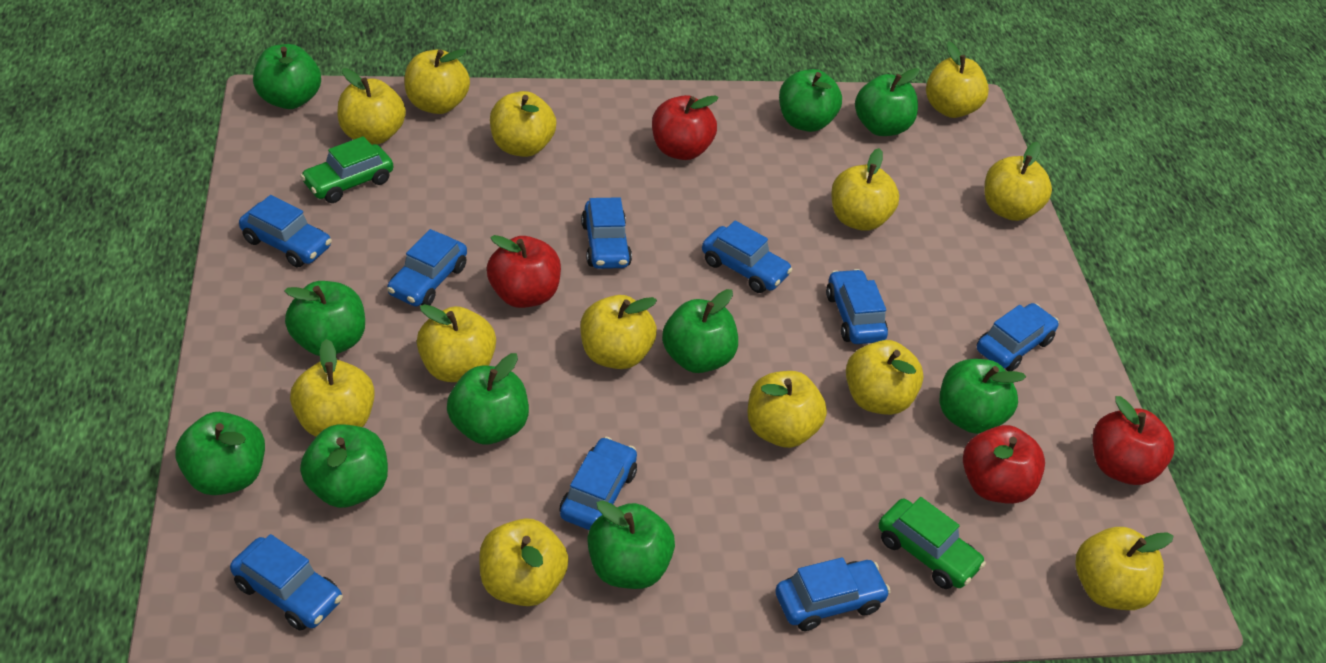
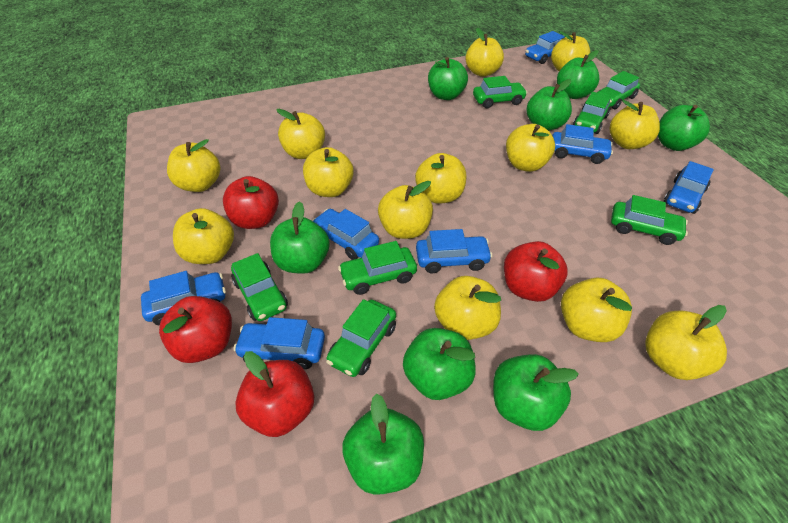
blue car: [230,534,343,631] [239,195,332,267] [387,229,467,307] [560,437,637,530] [581,197,632,269] [702,220,793,293] [775,557,891,631] [826,269,888,344] [977,303,1059,371] = 9 -> [141,271,226,326] [233,317,325,369] [312,209,379,259] [416,229,493,273] [525,31,565,64] [552,124,613,164] [664,161,714,214] = 7
green apple: [175,412,265,495] [253,44,321,109] [284,281,365,356] [300,424,388,508] [447,353,529,444] [588,500,675,589] [662,289,738,373] [779,69,842,132] [855,68,919,136] [940,359,1026,434] = 10 -> [270,201,330,274] [342,393,424,495] [403,328,476,400] [428,57,468,100] [493,354,579,431] [526,79,572,130] [557,50,599,99] [658,105,710,151] = 8
green car: [300,136,393,203] [878,497,986,589] = 2 -> [231,253,288,321] [326,299,396,377] [338,241,417,295] [473,76,527,108] [573,92,611,134] [597,71,640,109] [611,195,688,245] = 7

